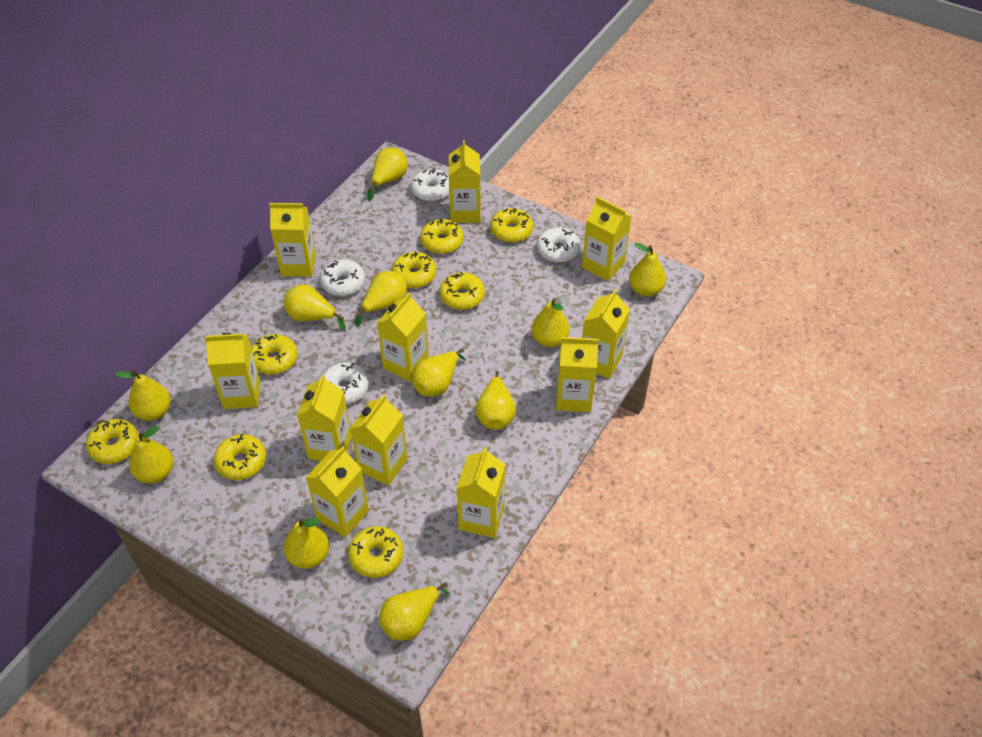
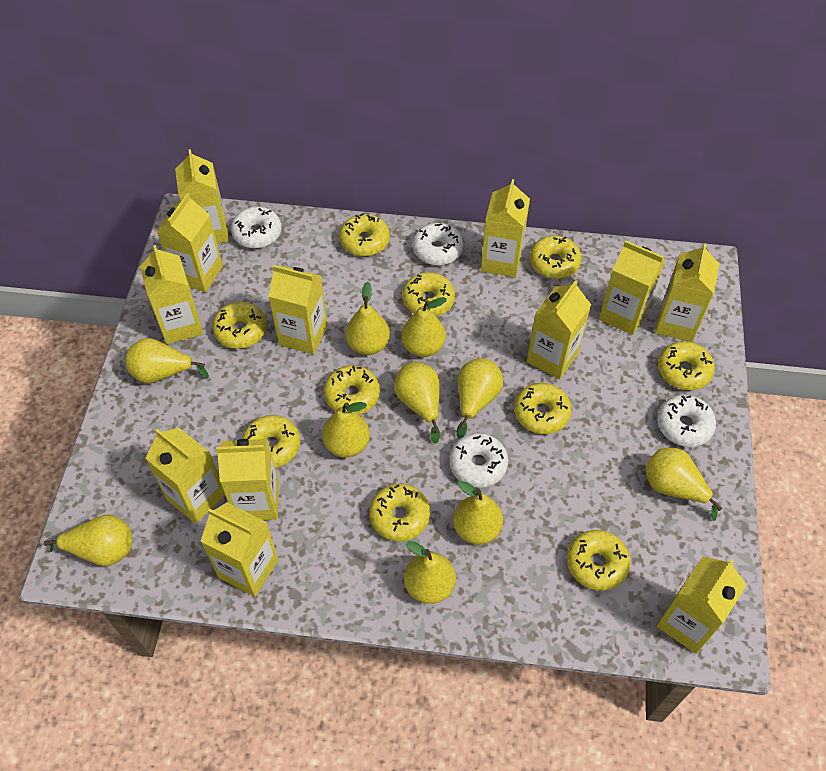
yellow carton: [205,333,260,409] [269,203,316,277] [297,375,352,461] [306,446,369,538] [350,395,407,486] [377,293,429,382] [449,140,481,223] [457,447,505,538] [556,337,599,412] [582,197,631,281] [582,289,630,378] = 11 -> [140,245,204,344] [145,428,225,524] [157,193,223,292] [175,149,229,243] [201,502,278,597] [216,439,279,520] [268,265,327,354] [481,179,530,278] [527,280,591,379] [599,240,666,335] [655,243,719,342] [657,557,747,654] = 12
yellow donut: [86,419,139,464] [214,434,266,480] [251,334,297,375] [348,526,403,578] [392,251,436,288] [420,219,464,254] [439,272,485,310] [490,208,533,243] = 8 -> [212,302,267,349] [242,415,300,468] [324,365,380,415] [339,214,390,256] [369,484,430,541] [402,272,455,316] [514,383,572,434] [530,235,581,279] [567,530,631,591] [658,341,715,390] = 10
yellow pear: [115,370,171,421] [129,426,173,483] [284,284,346,331] [284,518,329,569] [355,271,407,327] [367,147,407,201] [379,582,450,641] [412,348,466,397] [475,371,516,430] [531,298,570,347] [629,243,666,297] = 11 -> [44,514,132,566] [125,338,209,383] [322,402,370,458] [346,281,390,355] [394,362,440,444] [401,297,447,357] [404,541,456,604] [453,481,503,545] [456,358,503,438] [645,448,722,521] = 10

